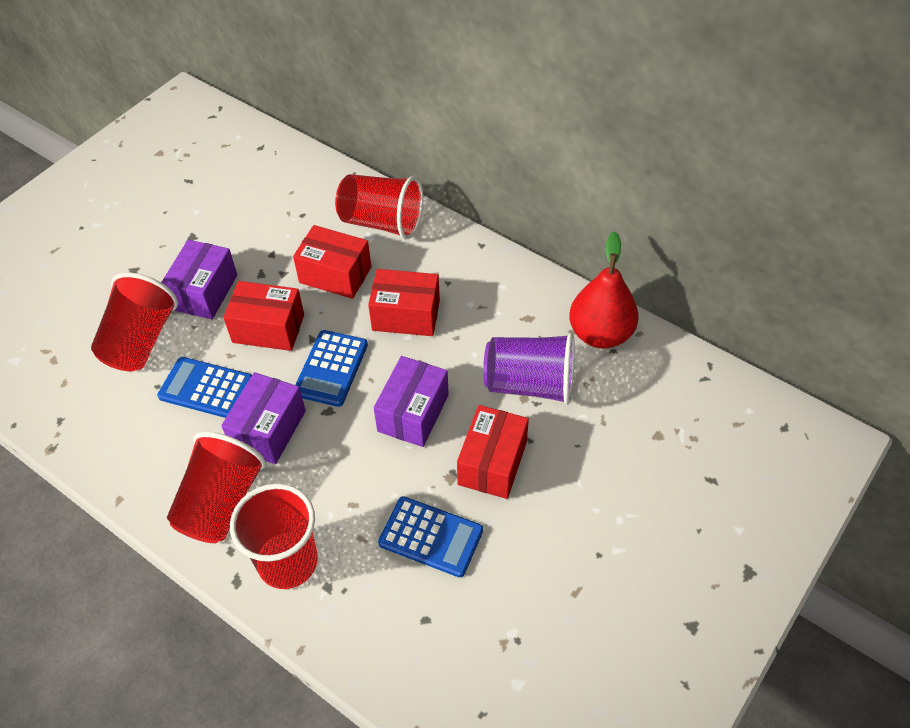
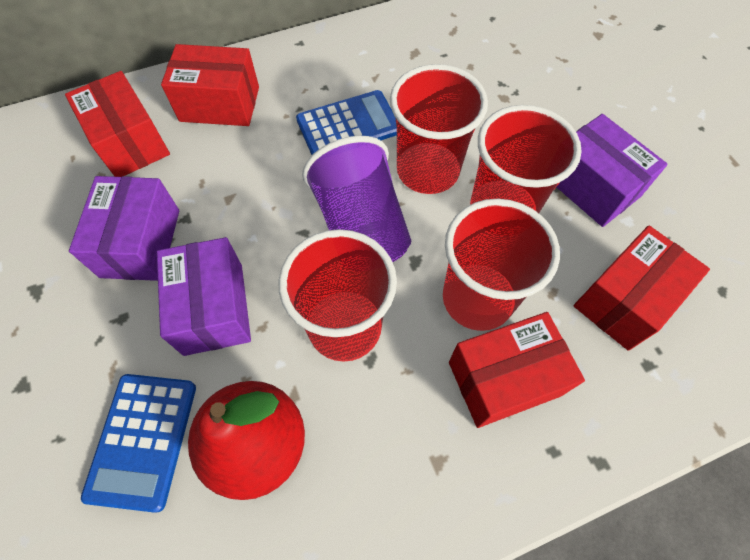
blue calculator: [157,357,252,418] [295,330,368,407] [378,496,483,577] = 3 -> [81,374,196,512] [296,90,397,155] = 2

